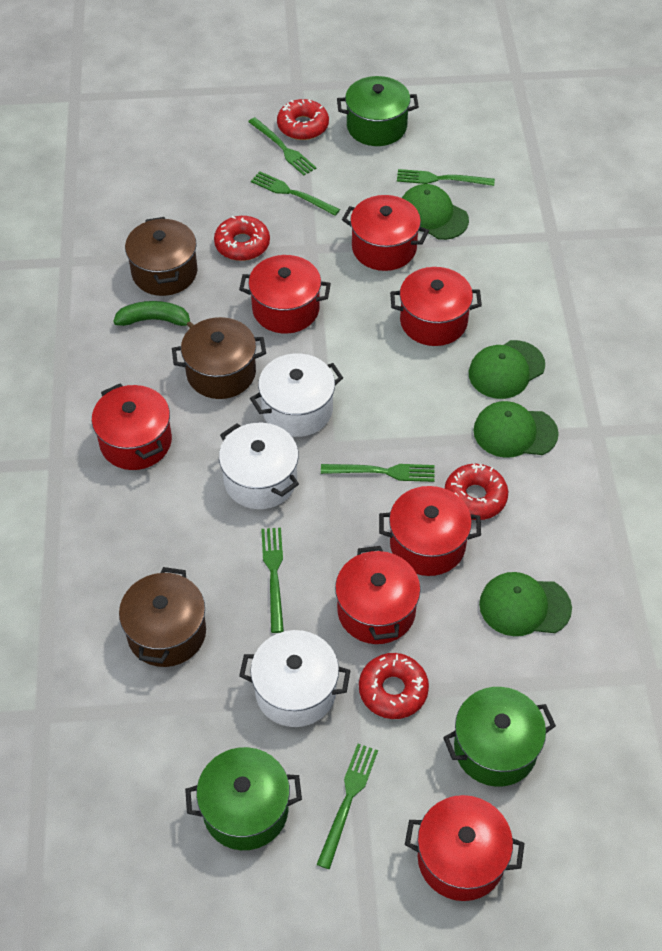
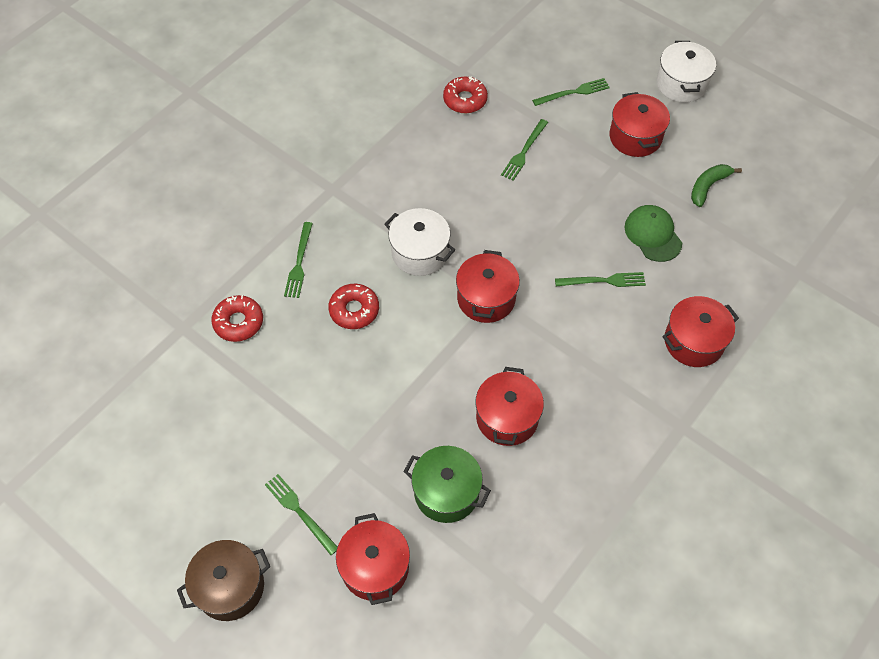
brown pot: [119,567,206,667] [125,217,198,296] [172,317,266,399] = 3 -> [177,540,270,621] = 1
green cap: [402,184,469,240] [469,340,545,399] [474,401,559,458] [479,572,572,636] = 4 -> [625,205,682,262] = 1
green fork: [248,117,317,175] [251,171,340,216] [261,528,284,633] [316,744,378,869] [321,464,435,482] [397,169,495,186] = 6 -> [265,474,337,555] [284,222,313,298] [501,119,548,181] [532,78,610,106] [555,272,646,287] = 5
green pot: [185,747,302,850] [337,76,419,146] [443,687,556,787] = 3 -> [404,446,491,523] = 1
red donut: [214,216,270,261] [277,99,329,140] [359,653,429,719] [445,464,508,520] = 4 -> [211,295,263,342] [328,284,379,329] [443,77,488,113] = 3
red pot: [92,384,172,470] [239,255,331,334] [335,546,420,644] [342,195,429,271] [379,486,481,576] [390,267,482,346] [405,795,525,901] = 7 -> [336,513,410,605] [456,250,520,323] [475,367,544,446] [610,92,670,157] [662,296,739,367] = 5
white pot: [219,423,299,509] [239,630,351,727] [250,353,343,437] = 3 -> [384,208,455,276] [656,41,716,102] = 2

